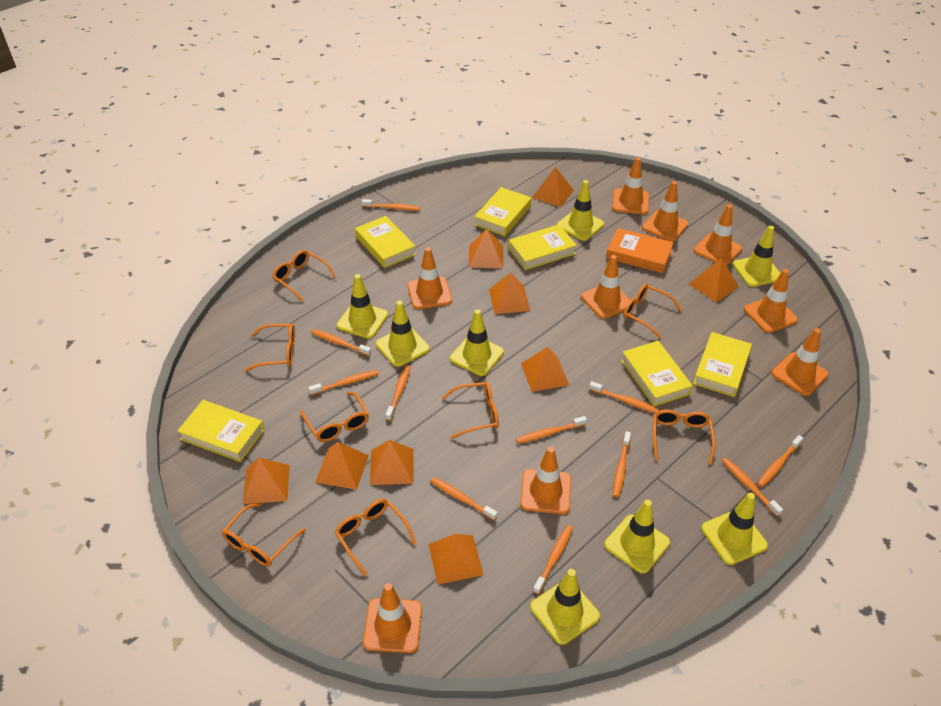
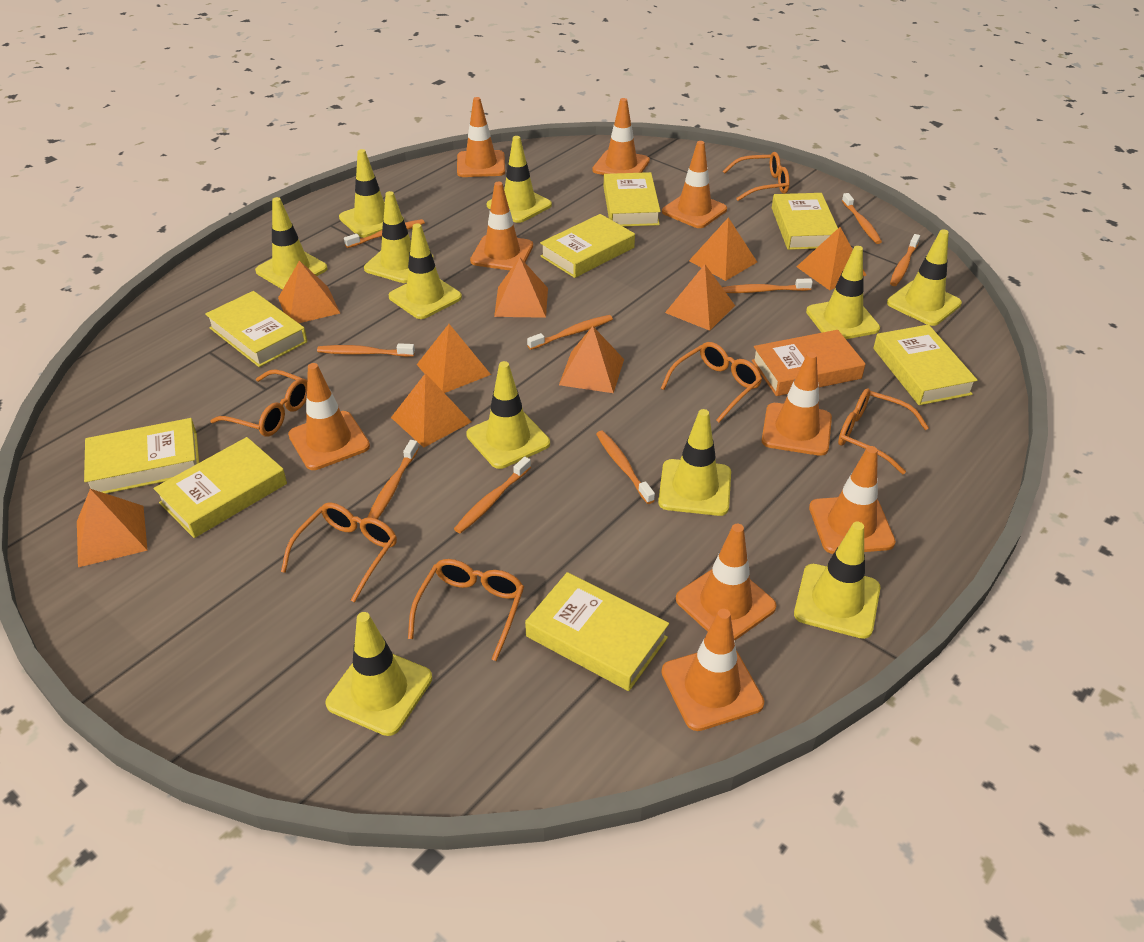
orange glasses: [222,503,306,566] [245,324,295,372] [272,250,336,302] [301,392,369,442] [335,499,416,576] [442,382,499,439] [623,284,682,339] [653,409,715,464] = 8 -> [210,369,307,437] [281,503,397,603] [408,559,524,661] [660,342,762,422] [723,152,790,201] [838,388,929,474] = 6
orange toothbrush: [309,370,379,395] [311,329,371,356] [362,199,420,211] [386,365,411,421] [430,477,498,520] [516,416,587,444] [533,525,573,594] [589,381,659,413] [613,431,631,497] [722,458,783,516] [757,435,803,487] = 11 -> [317,343,415,357] [344,219,425,248] [367,440,419,519] [454,457,531,534] [527,315,613,350] [596,431,655,504] [722,278,813,293] [842,193,882,244] [890,234,920,286] = 9
yellow book: [177,400,265,462] [355,216,416,268] [474,187,532,236] [508,225,577,270] [621,341,693,406] [693,332,752,397] = 6 -> [84,418,199,494] [153,437,287,538] [205,291,307,367] [525,572,669,691] [540,214,635,278] [604,172,661,226] [772,193,838,250] [873,324,977,405] = 8
yellow traffic cone: [337,274,388,339] [376,300,430,367] [450,309,504,376] [530,569,600,645] [557,180,604,241] [604,499,670,574] [701,493,768,565] [733,226,780,287] = 8 -> [255,197,328,290] [326,612,432,736] [339,149,404,238] [364,191,434,283] [389,223,462,319] [466,361,550,469] [487,136,552,223] [658,409,731,516] [794,522,880,639] [806,246,880,339] [887,230,962,326] = 11

